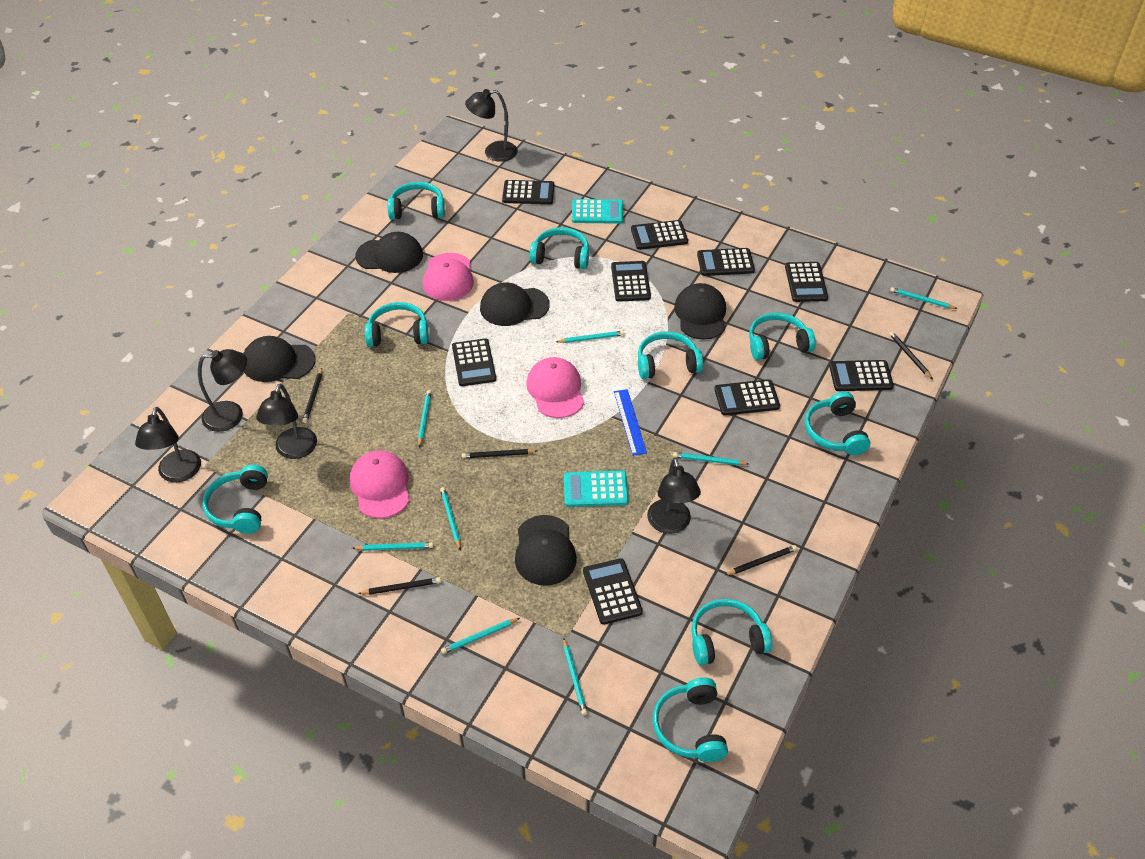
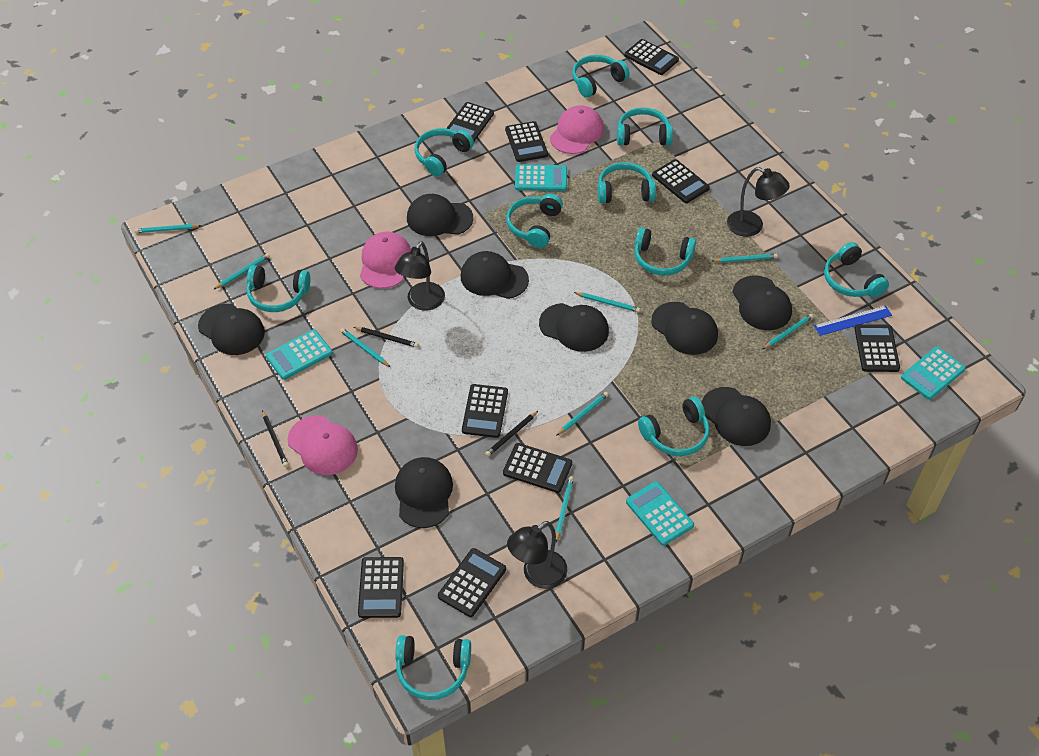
black cap: [244,336,315,382] [356,232,423,273] [480,282,550,326] [515,515,577,586] [674,283,726,339] = 5 -> [198,304,265,355] [395,457,453,528] [407,194,473,236] [461,251,529,299] [539,303,609,352] [651,302,718,355] [701,387,771,446] [732,275,792,330] = 8
black lamp: [135,407,201,482] [198,349,247,432] [256,383,317,459] [465,89,518,162] [647,458,701,534] = 5 -> [395,241,445,311] [507,521,567,589] [727,167,790,237] = 3
black pencil: [302,368,322,423] [358,577,441,595] [462,449,537,458] [725,545,797,575] [889,332,933,379] = 5 -> [262,410,289,467] [354,327,419,348] [485,411,538,457] = 3
turquoise calculator: [564,470,629,507] [572,199,623,224] = 2 -> [266,329,333,380] [515,164,567,191] [626,481,694,546] [901,347,966,400] = 4
turquoise headphones: [203,465,268,534] [365,302,429,347] [387,182,445,220] [529,227,589,269] [638,331,703,379] [653,677,728,762] [691,599,772,665] [749,312,816,360] [805,392,870,455] = 9 -> [247,265,310,312] [395,635,471,700] [415,128,474,177] [506,194,563,248] [572,55,630,98] [598,162,656,204] [617,107,673,146] [634,227,696,275] [638,397,710,456] [824,242,889,297] = 10

